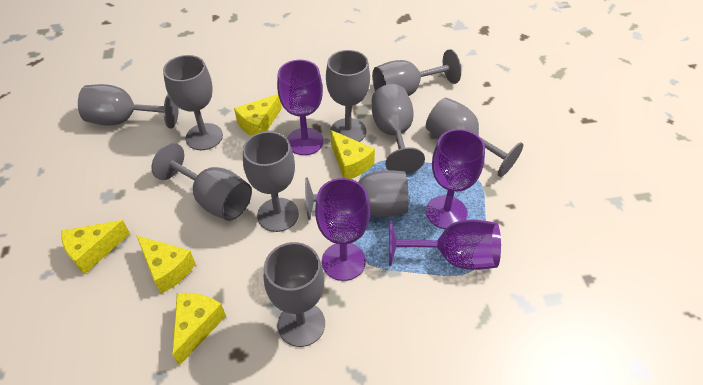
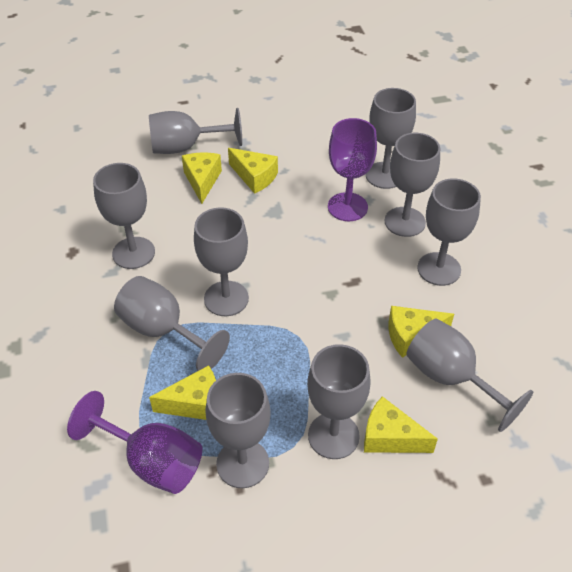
purple goblet: [277,60,324,155] [315,178,370,281] [389,220,501,270] [426,129,485,229] = 4 -> [67,391,202,494] [328,118,377,221] = 2

